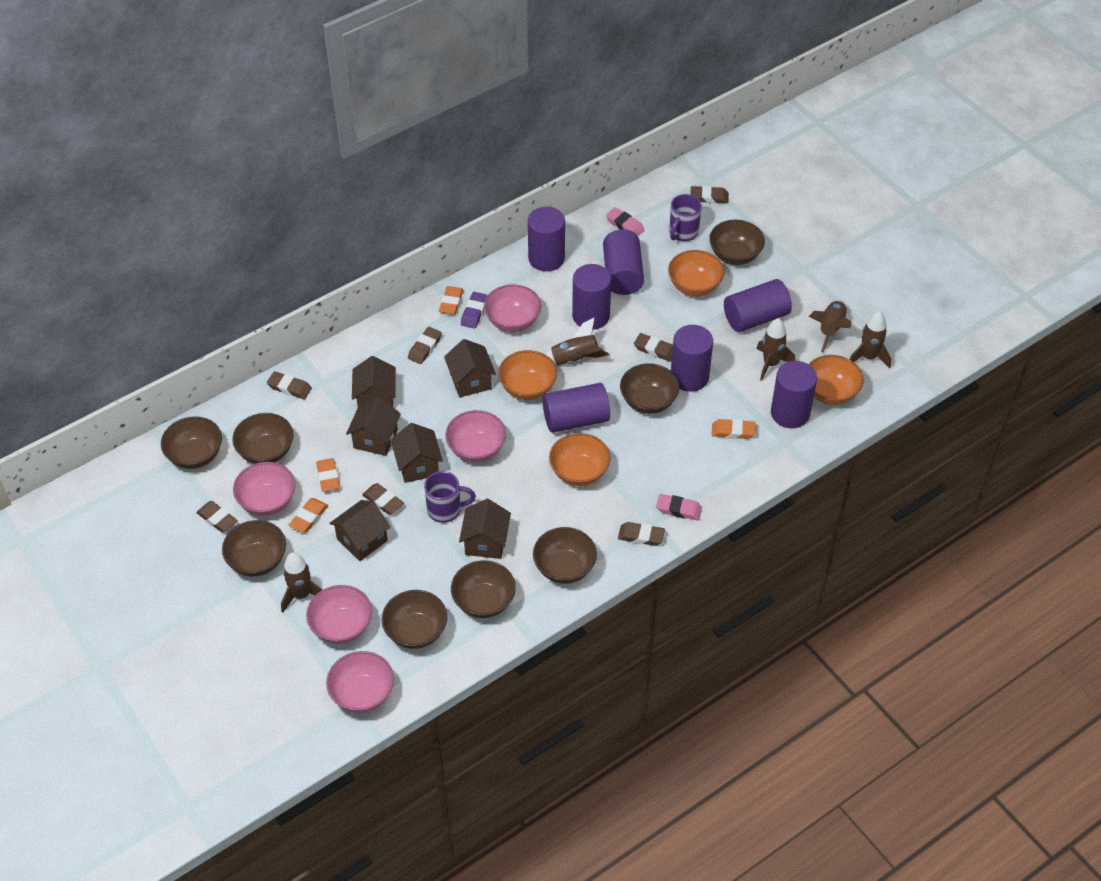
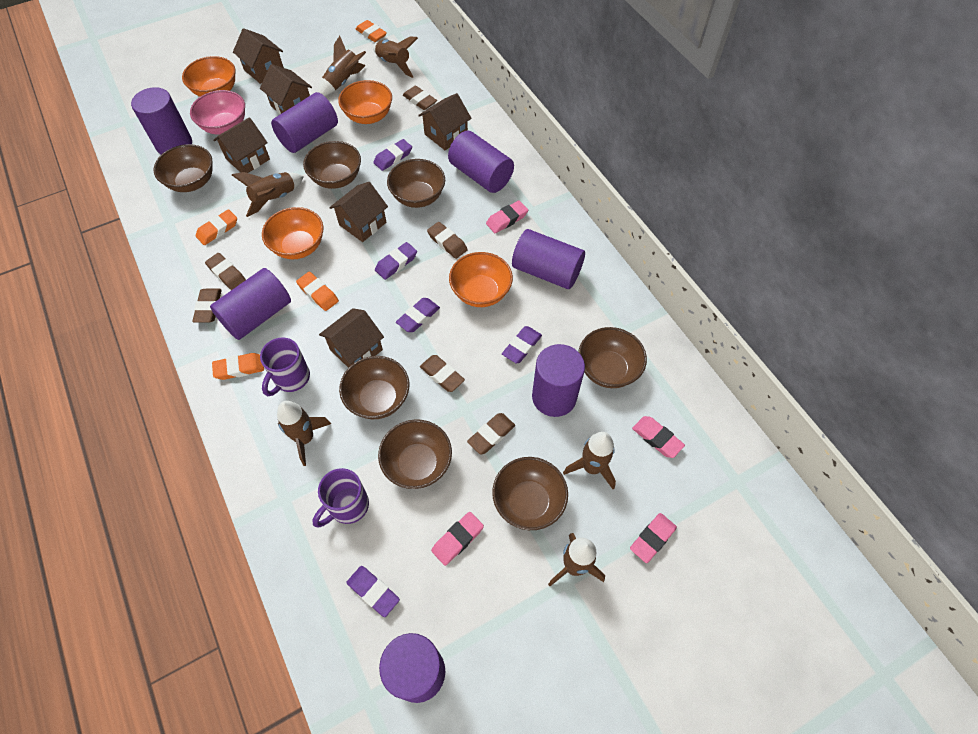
brown bowl: [161,416,222,469] [222,520,286,576] [232,413,293,464] [381,590,447,649] [451,560,516,618] [533,527,597,584] [620,363,679,414] [709,220,765,265] = 8 -> [154,144,213,192] [303,141,361,189] [339,356,409,419] [378,419,452,489] [387,159,445,208] [492,457,568,530] [579,327,647,388] = 7
brown eraser: [196,501,238,533] [267,371,312,399] [362,483,404,515] [408,327,442,364] [618,522,665,546] [634,333,673,362] [691,186,729,203] = 7 -> [192,289,222,323] [205,253,246,290] [403,86,437,110] [420,355,465,392] [427,222,468,259] [467,413,515,454] = 6
brown rocket: [281,552,322,613] [543,317,609,365] [756,318,795,381] [809,299,851,352] [850,311,891,368] = 5 -> [232,172,304,217] [277,401,331,466] [318,36,366,96] [373,37,418,78] [548,533,605,586] [563,432,616,489] = 6
pink bowl: [233,462,295,516] [306,585,372,644] [326,651,394,713] [445,410,506,462] [484,284,541,332] = 5 -> [190,90,245,135] = 1
pink eraser: [606,207,645,236] [656,494,702,520] = 2 -> [431,512,484,566] [486,200,528,233] [630,513,677,563] [632,416,685,458] = 4
purple eraser: [461,292,488,329] = 1 -> [346,566,400,617] [373,139,412,171] [375,242,417,280] [396,298,440,332] [502,326,542,364] = 5

